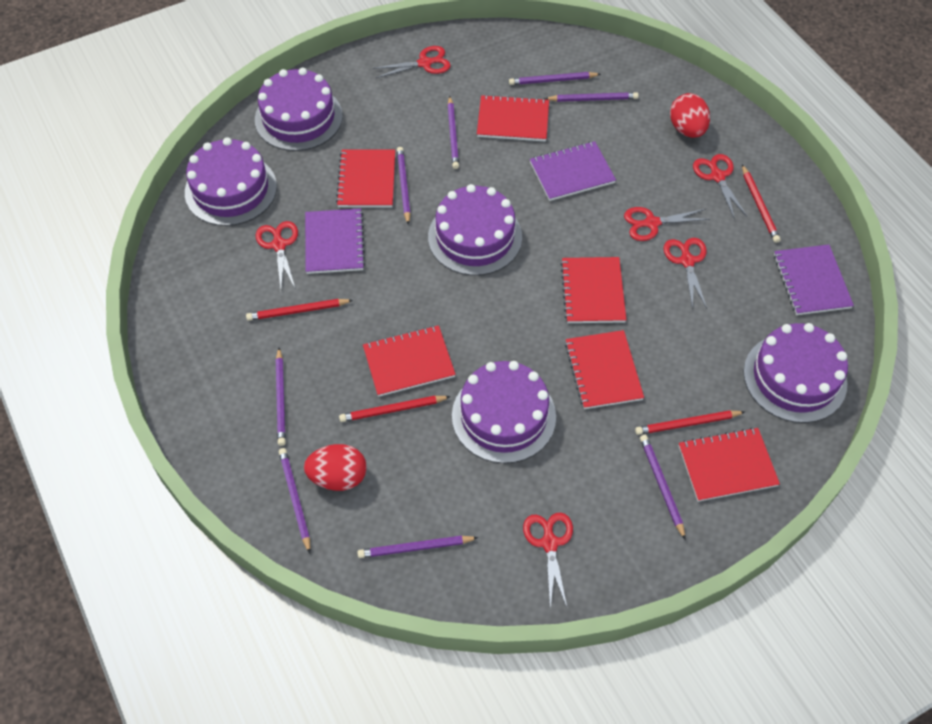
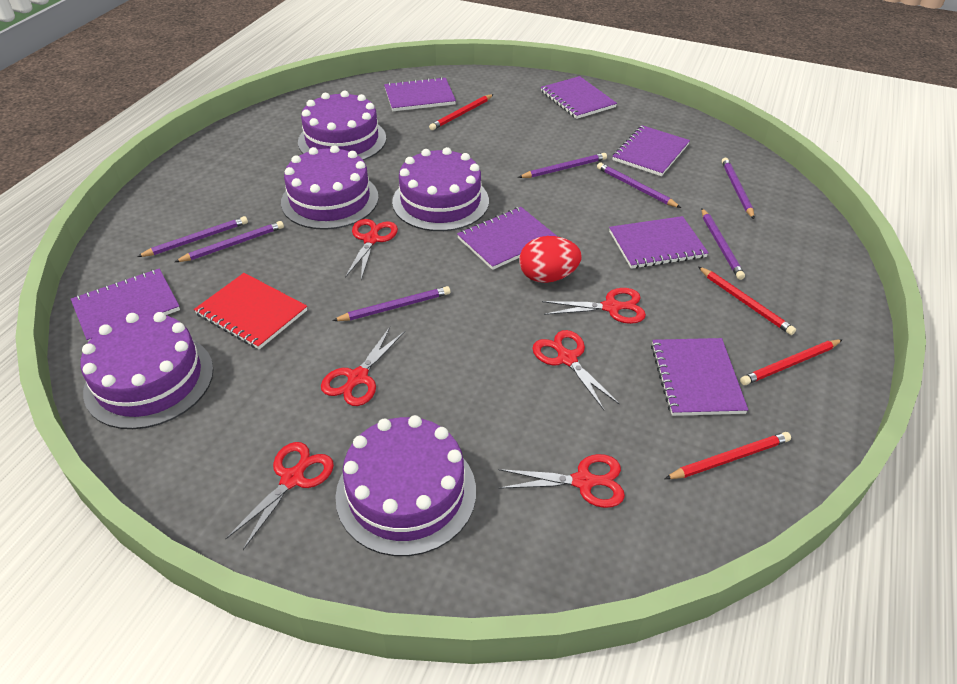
purple notebook: [305,208,365,274] [530,141,616,201] [774,244,854,315] = 3 -> [71,268,180,342] [384,77,456,111] [457,207,558,270] [541,76,617,119] [609,216,709,269] [612,125,690,176] [651,338,748,416] = 7
purple pencil: [276,348,286,446] [279,448,311,553] [357,536,479,558] [397,147,411,225] [447,96,459,169] [509,72,601,85] [545,92,638,102] [640,435,686,540] = 8 -> [137,216,248,257] [175,221,284,262] [332,286,450,321] [518,153,607,178] [597,163,681,208] [701,208,745,280] [722,158,754,219] = 7
red egg: [304,444,367,491] [670,93,710,138] = 2 -> [519,236,581,283] = 1
red notebook: [336,149,395,207] [363,325,456,397] [477,95,549,141] [560,257,626,323] [565,330,644,409] [679,427,780,502] = 6 -> [194,273,307,349] = 1

